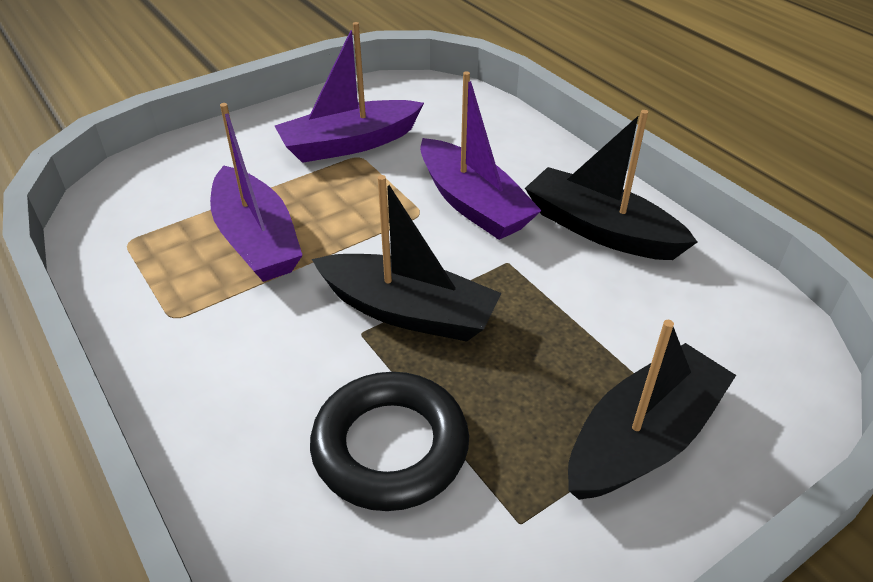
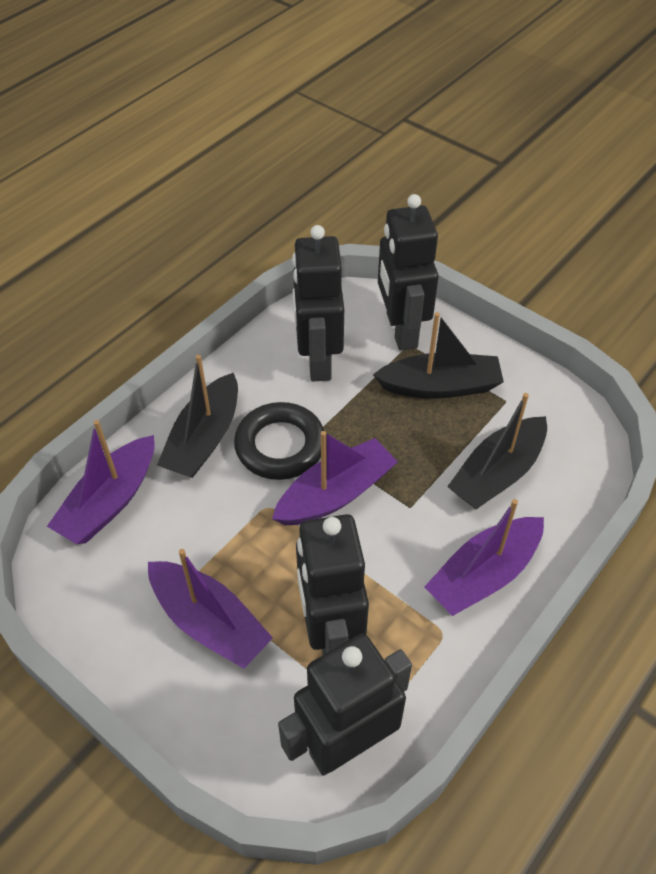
black robot: none = 0 -> [278,633,412,776] [292,225,344,381] [296,514,369,655] [378,194,439,351] = 4
purple boat: [210,103,303,282] [275,22,424,163] [420,71,542,240] = 3 -> [47,420,155,544] [148,549,273,669] [272,431,398,525] [424,499,544,616] = 4

